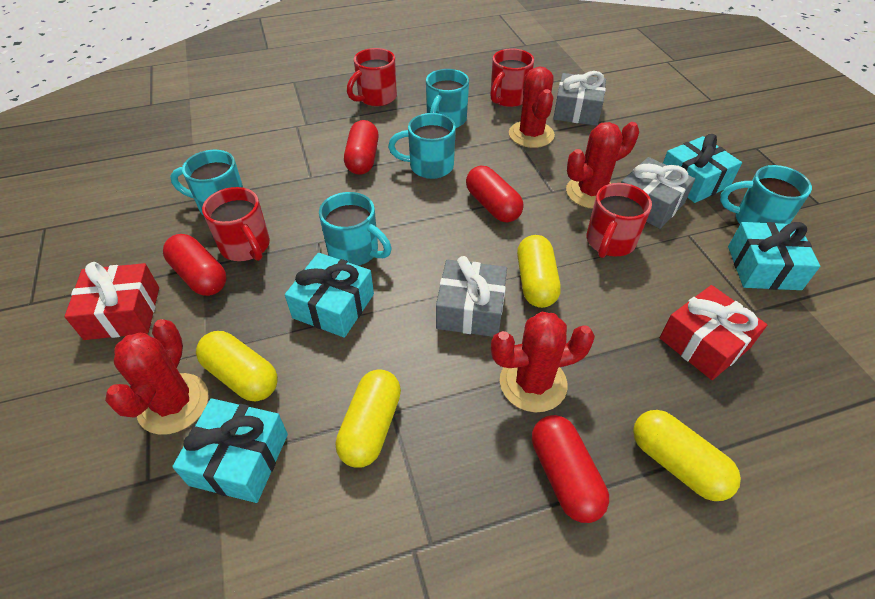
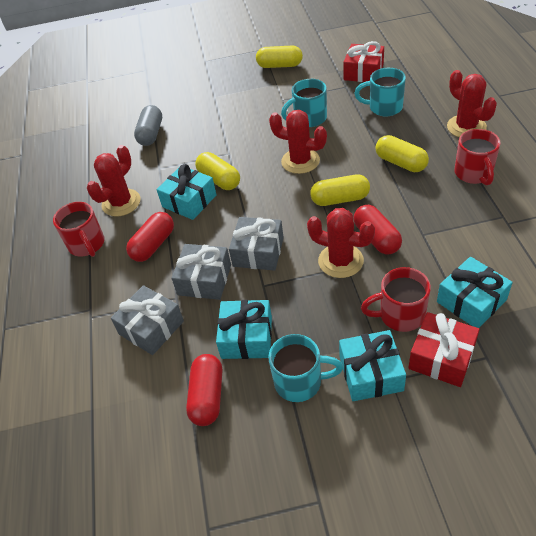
grey capsule: none = 0 -> [134,105,162,146] = 1
red capsule: [163,234,226,296] [344,120,379,175] [466,165,523,222] [532,415,609,523] = 4 -> [126,212,174,262] [186,354,222,426] [353,205,402,255] = 3
red mug: [202,187,270,261] [347,48,397,106] [490,48,534,107] [587,183,652,258] = 4 -> [53,202,104,257] [361,267,431,332] [454,129,501,185] = 3
turquoise mug: [170,150,243,216] [319,192,392,266] [388,113,456,179] [426,69,469,128] [720,165,812,224] = 5 -> [268,334,343,402] [281,79,327,127] [354,68,406,117] = 3

